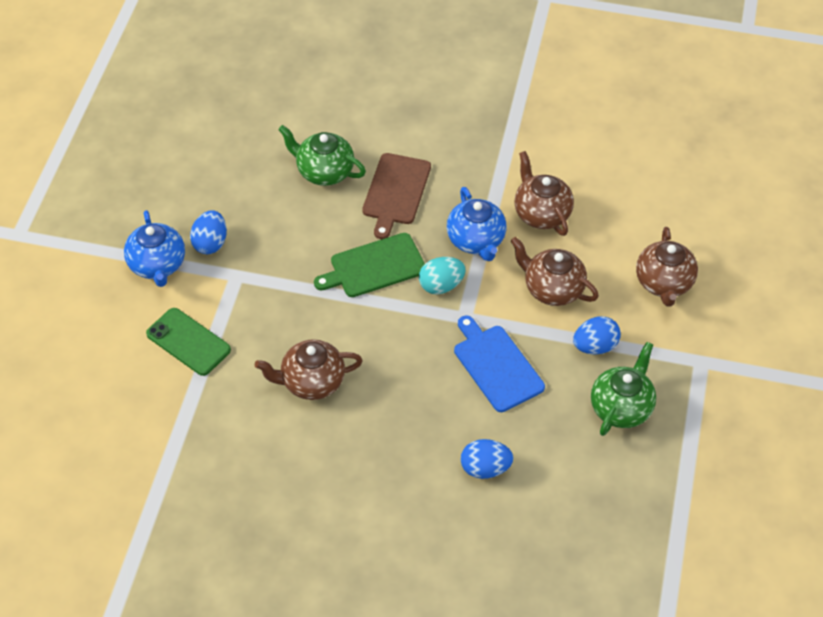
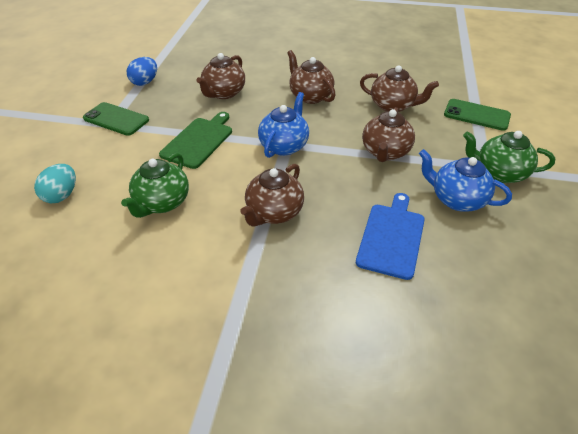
blue egg: [190,210,227,254] [461,439,514,479] [573,316,621,355] = 3 -> [127,57,157,86] = 1
brown cutting board: [362,153,431,239] = 1 -> none = 0
brown teapot: [255,339,363,400] [511,237,599,306] [514,151,574,236] [636,227,698,307] = 4 -> [196,53,245,99] [240,164,304,226] [287,50,335,104] [360,65,439,112] [362,107,415,162] = 5
green phone: [146,308,231,376] = 1 -> [83,102,149,136] [444,99,511,131] = 2

